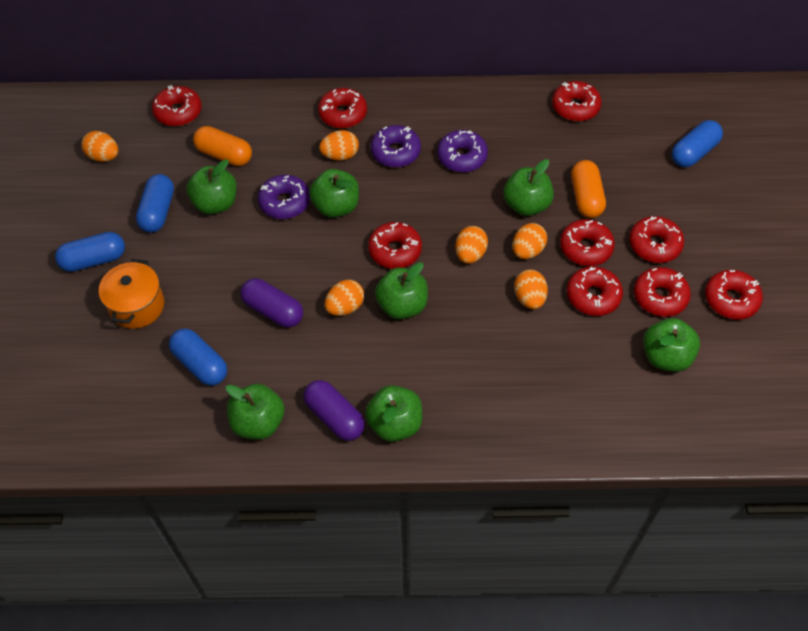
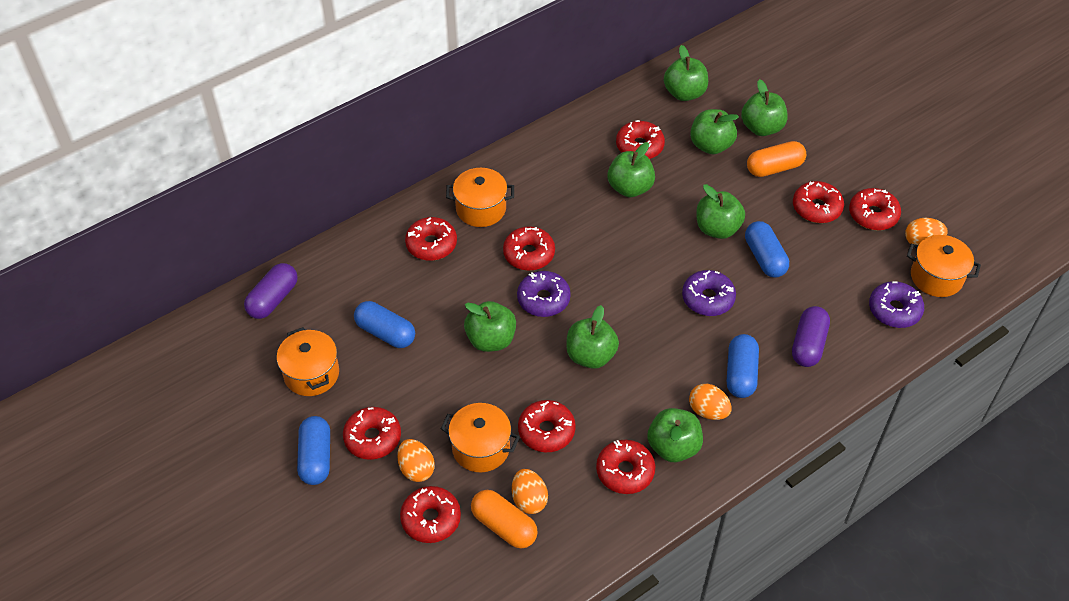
green apple: [186,159,237,214] [226,383,285,440] [309,169,359,218] [365,385,422,442] [375,262,428,319] [503,159,554,216] [643,318,700,372] = 7 -> [464,301,516,352] [566,305,619,369] [607,142,655,197] [647,408,703,462] [664,45,708,101] [690,109,739,154] [696,184,745,239] [741,79,788,136] = 8
orange egg: [82,131,118,162] [319,130,359,161] [325,280,364,316] [455,226,488,264] [513,223,547,259] [514,269,548,309] = 6 -> [397,439,435,482] [512,469,548,514] [689,384,732,420] [905,218,948,245] = 4
orange pot: [99,259,164,329] = 1 -> [277,327,339,396] [441,403,520,472] [446,168,514,227] [907,235,981,297] = 4

